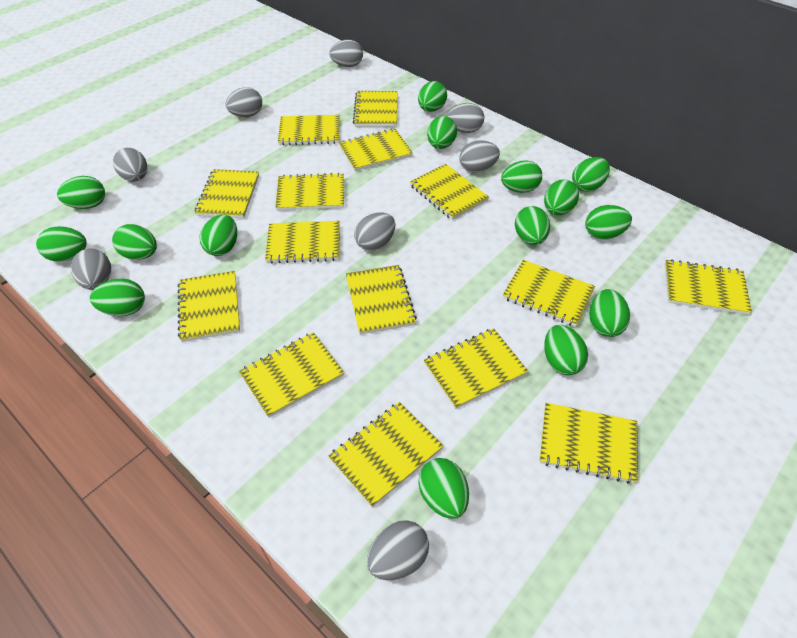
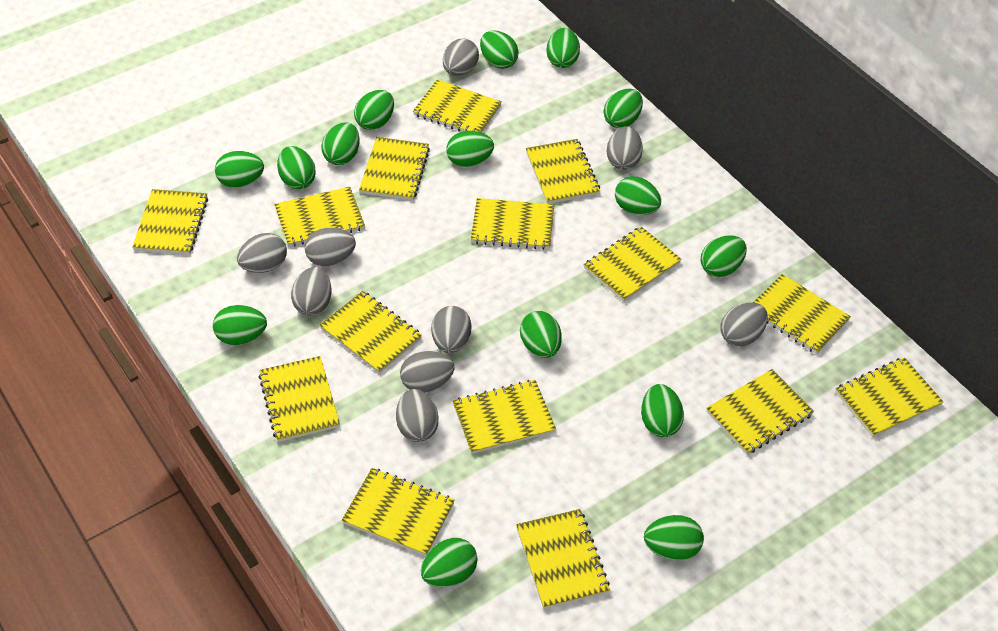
grey egg: [71,248,111,290] [113,148,147,182] [226,87,262,117] [329,40,363,67] [354,212,395,251] [367,520,429,580] [447,103,484,133] [459,140,500,172] = 8 -> [237,233,287,273] [291,267,331,316] [305,227,356,266] [396,389,438,442] [400,351,454,393] [431,306,471,353] [443,39,479,76] [607,126,643,170] [720,302,768,347] = 9

